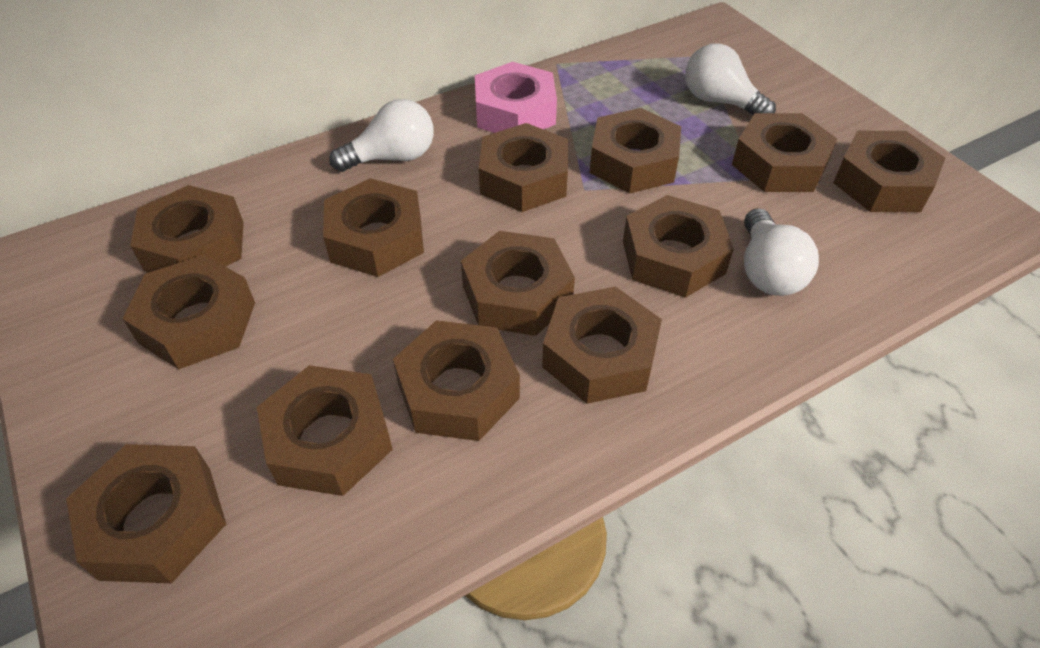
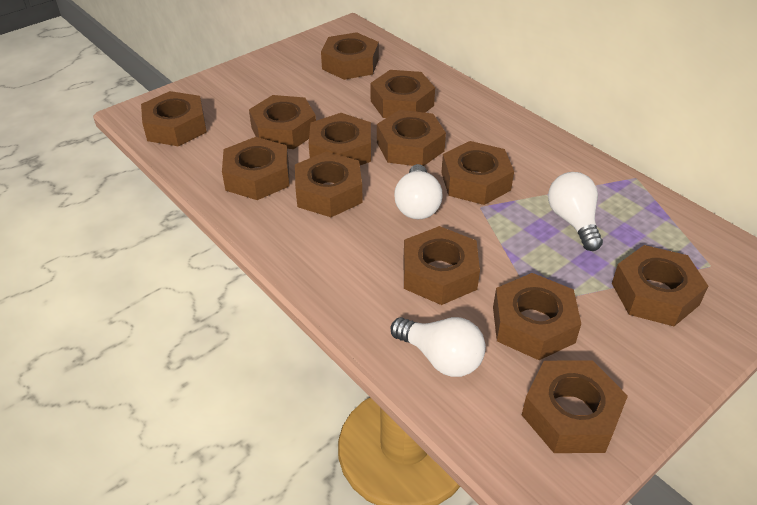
pink nut: [475,62,557,133] = 1 -> none = 0

